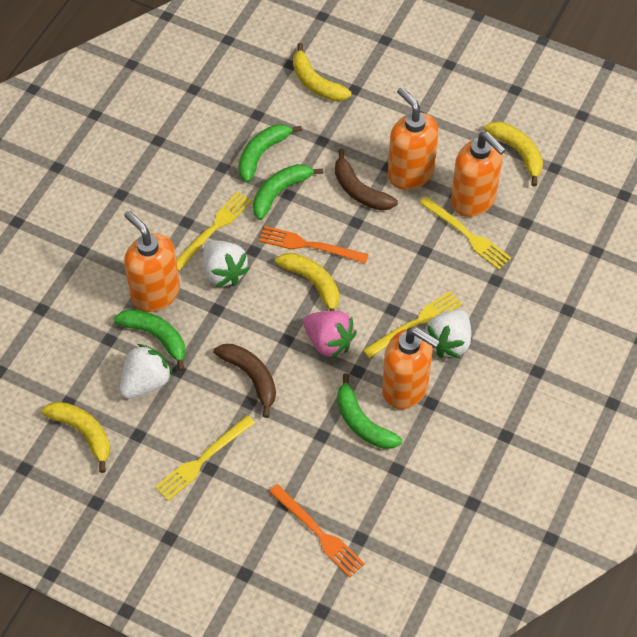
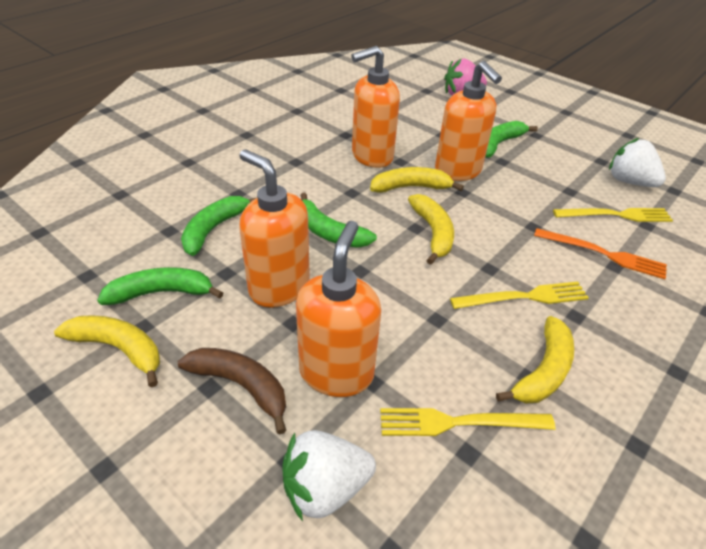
brown banana: [214,344,276,418] [335,149,398,211] = 2 -> [178,348,286,435] = 1
orange fork: [259,226,369,264] [269,484,365,577] = 2 -> [534,228,667,279] = 1
white strawberry: [120,344,173,399] [203,241,250,287] [425,309,471,358] = 3 -> [282,430,376,521] [609,138,666,187] = 2
yellow fork: [155,415,255,501] [176,192,252,271] [363,291,462,358] [420,196,511,270] = 4 -> [380,408,556,436] [450,281,589,309] [553,208,673,222] = 3

